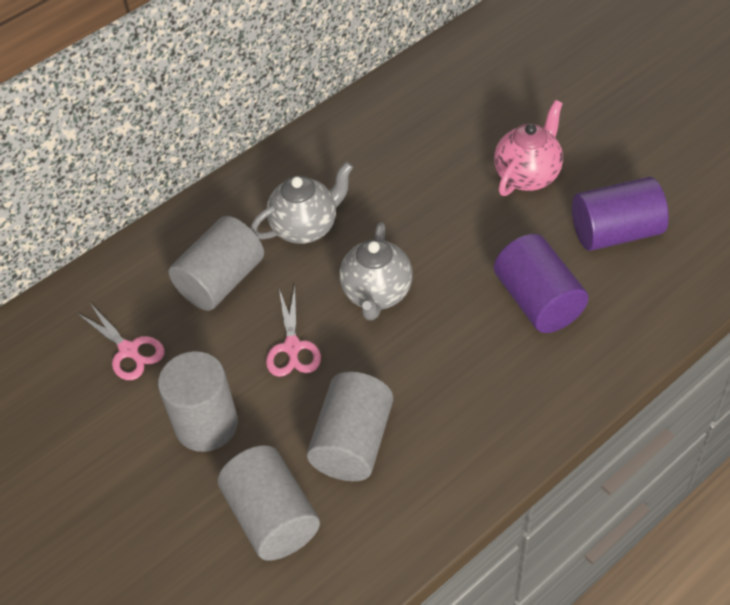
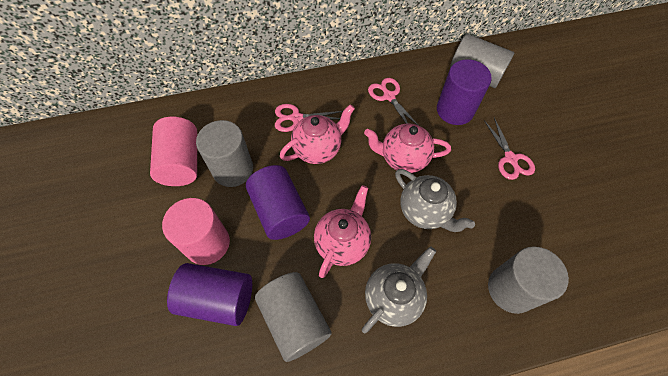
pink cylinder: none = 0 -> [150,117,197,186] [162,198,230,265] = 2
pink scissors: [77,303,165,380] [266,286,321,377] = 2 -> [275,104,343,132] [368,78,419,126] [484,118,535,180] = 3
pink teapot: [494,100,563,196] = 1 -> [280,104,355,164] [314,185,371,278] [364,124,451,173] = 3
purple cylinder: [494,234,589,333] [572,177,669,251] = 2 -> [167,263,252,326] [246,165,310,240] [437,59,492,125] = 3

